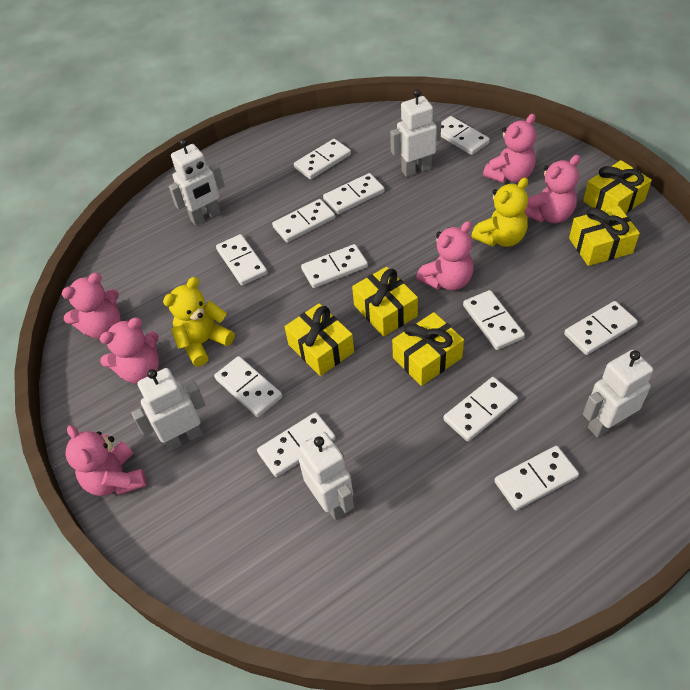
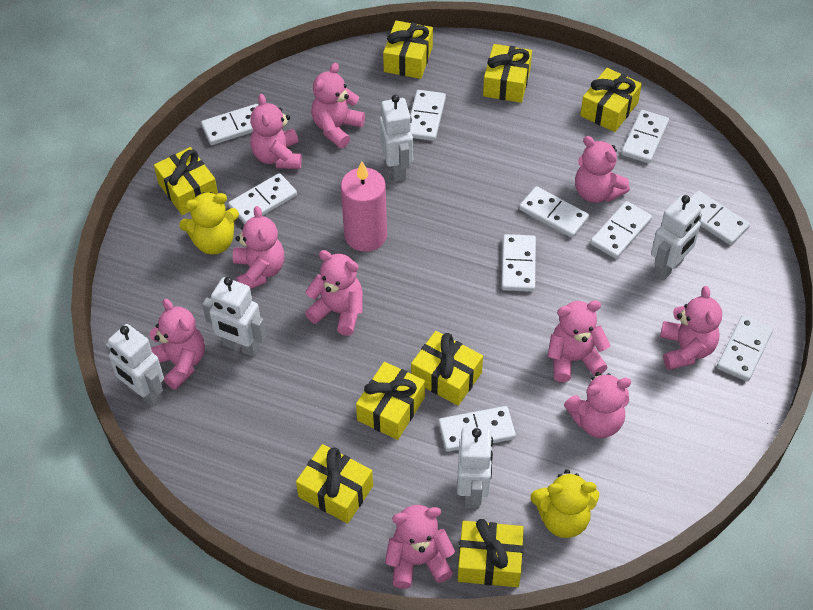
pink candle: none = 0 -> [341,161,387,252] = 1
pink teddy bear: [61,273,120,339] [65,425,147,496] [99,317,159,384] [416,221,474,290] [483,114,536,183] [524,155,580,223] = 6 -> [149,299,205,390] [233,206,284,289] [250,94,302,169] [305,250,363,336] [311,62,365,148] [385,505,455,589] [548,301,611,382] [564,372,631,438] [575,136,630,203] [660,286,722,370] = 10
white domino: [214,356,282,417] [216,234,268,286] [257,412,336,477] [272,199,335,243] [294,139,351,180] [301,244,368,288] [323,173,385,214] [441,116,490,155] [443,377,518,442] [463,290,525,350] [494,446,579,511] [564,301,638,355] = 12 -> [201,104,258,145] [228,173,297,224] [410,90,446,141] [439,406,516,452] [501,234,536,292] [519,186,589,238] [590,201,652,259] [621,110,669,164] [690,191,750,245] [717,315,773,382] = 10
yellow gift: [285,303,354,376] [352,267,418,337] [392,312,464,386] [569,206,640,266] [583,160,652,213] = 5 -> [154,147,218,215] [296,444,373,524] [356,362,425,440] [383,21,433,79] [411,331,483,406] [458,519,524,587] [483,44,532,103] [580,68,642,132] = 8

